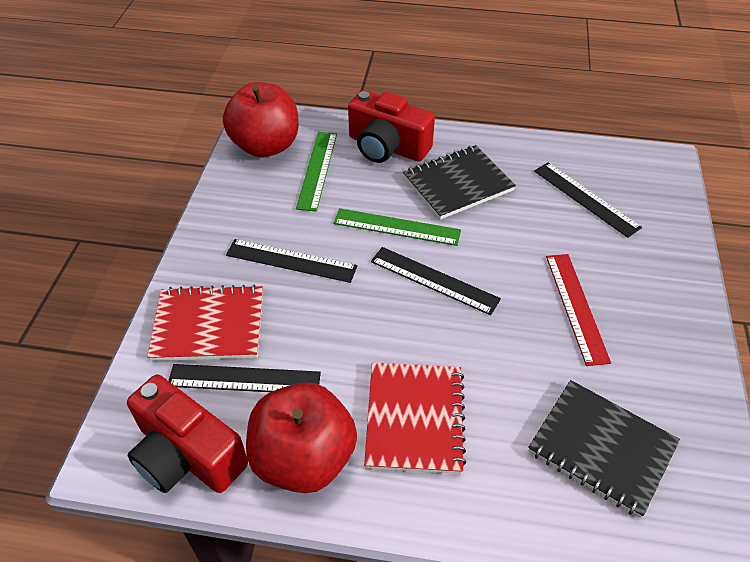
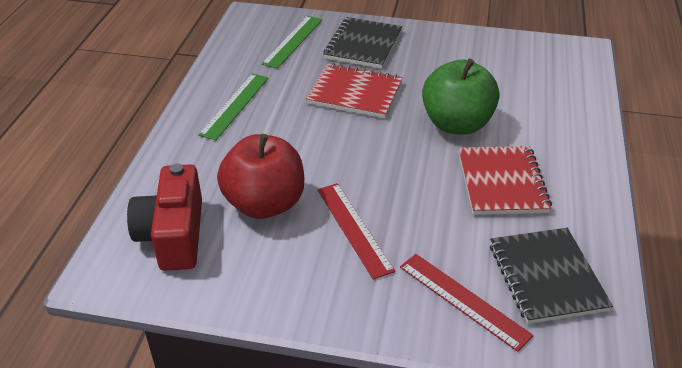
black ruler: [168,364,321,392] [226,239,357,283] [371,247,501,315] [534,162,642,238] = 4 -> none = 0
green apple: none = 0 -> [422,59,500,135] = 1
red apple: [223,82,299,157] [246,382,357,493] = 2 -> [217,134,304,219] = 1
red camera: [127,374,248,493] [348,90,435,163] = 2 -> [127,164,202,271] = 1
red ruler: [546,254,611,366] = 1 -> [317,183,395,280] [400,254,534,352] = 2

